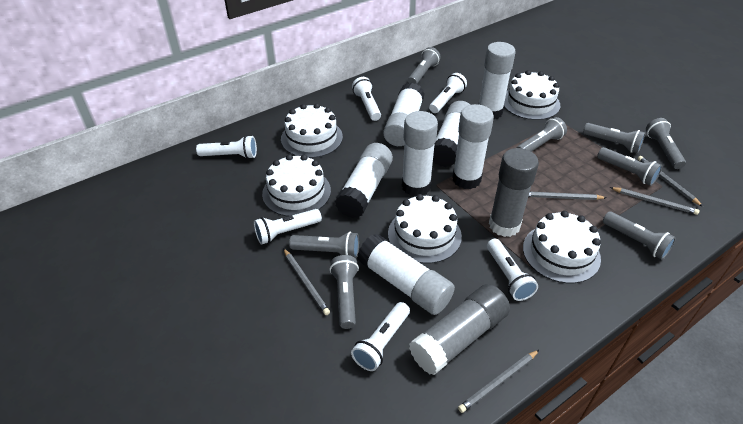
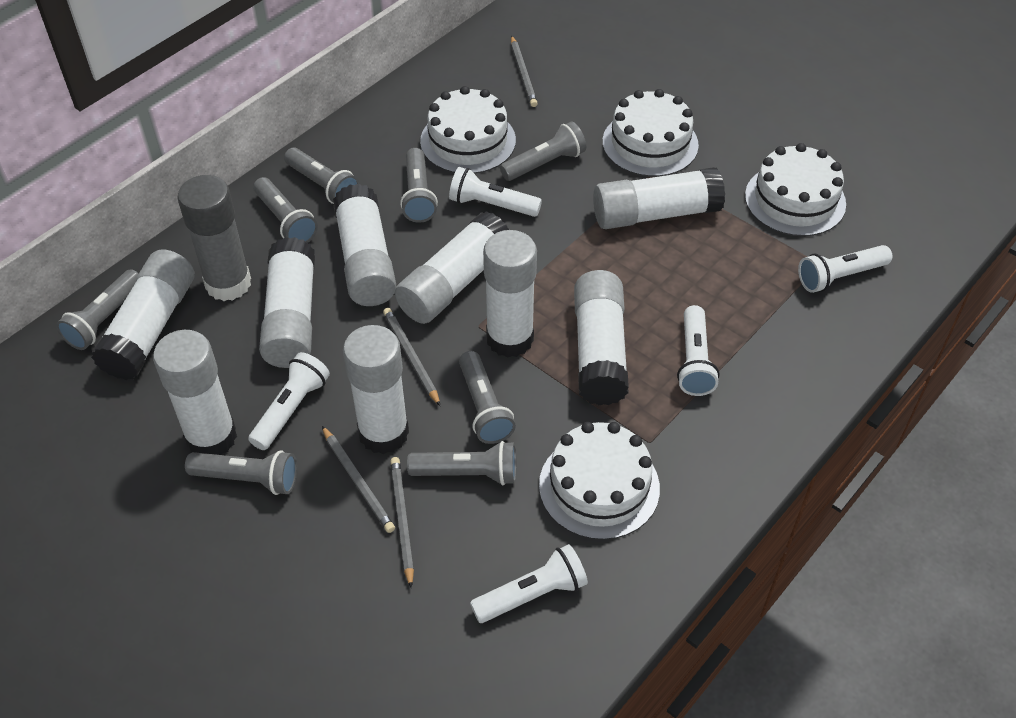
grey glue stick: [409,284,510,375] [489,148,539,237] = 2 -> [177,175,251,301] = 1
grey pencil: [283,248,330,315] [458,350,539,413] [528,191,607,200] [610,187,699,215] [637,156,703,207] = 5 -> [322,426,395,533] [383,308,440,406] [390,457,414,588] [511,36,538,107] = 4
white cake: [262,154,331,216] [281,103,343,158] [388,194,462,264] [504,70,560,120] [523,211,601,283] = 5 -> [420,86,516,174] [539,422,660,540] [602,89,699,177] [745,143,846,236] = 4
white flashlight: [196,135,257,159] [254,209,322,245] [351,302,410,371] [352,77,381,121] [429,73,467,113] [487,239,538,301] = 6 -> [248,352,330,450] [449,167,542,217] [470,544,588,623] [677,305,719,396] [798,245,892,293] = 5
white glue stick: [335,143,393,218] [357,233,455,315] [383,82,425,146] [402,111,438,197] [433,101,470,167] [452,104,494,189] [478,42,516,120] = 7 -> [91,250,194,380] [153,330,237,455] [259,237,315,368] [333,184,396,306] [343,325,409,454] [395,211,509,324] [483,230,537,358] [574,270,629,405] [593,167,725,229] = 9

